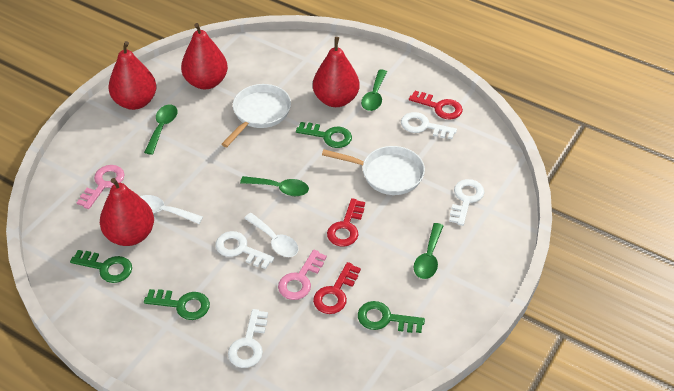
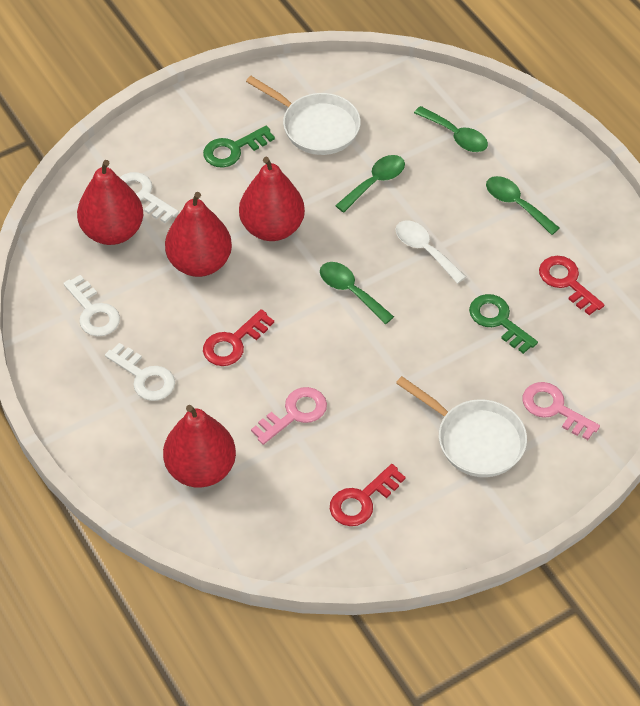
green key: [70,250,132,283] [144,289,210,320] [296,122,352,148] [358,301,425,333] = 4 -> [203,126,275,167] [469,294,538,354] = 2
white key: [216,231,275,269] [228,309,268,368] [401,112,457,139] [449,179,484,226] = 4 -> [63,275,120,337] [105,343,175,401] [119,172,179,223] = 3
white spoon: [140,195,203,224] [244,213,299,257] = 2 -> [396,220,466,284] = 1

